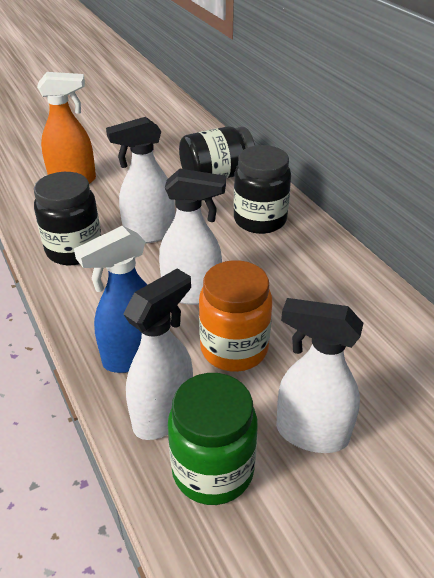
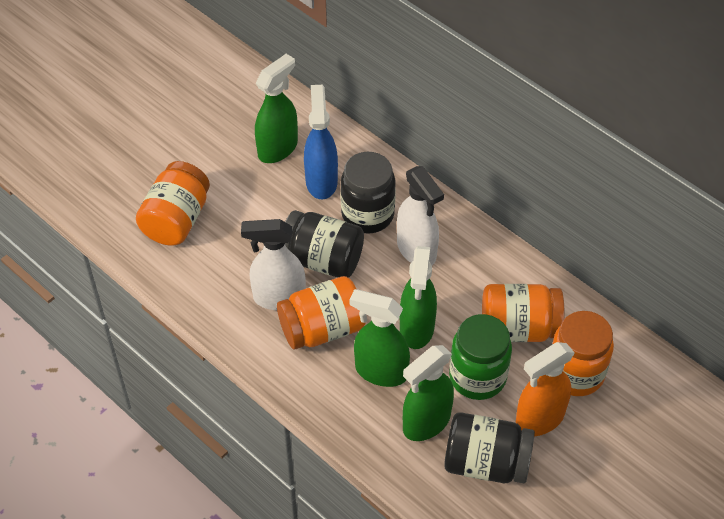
green spray bottle: none = 0 -> [255,54,298,163] [350,289,410,387] [400,246,437,349] [403,345,454,441] = 4
orange jar: [199,260,272,372] = 1 -> [136,161,210,246] [277,276,366,350] [482,284,564,342] [552,311,614,396] = 4
white spray bottle: [106,117,175,244] [123,269,193,440] [159,169,226,305] [276,298,363,453] = 4 -> [241,219,306,310] [397,166,444,265] = 2

